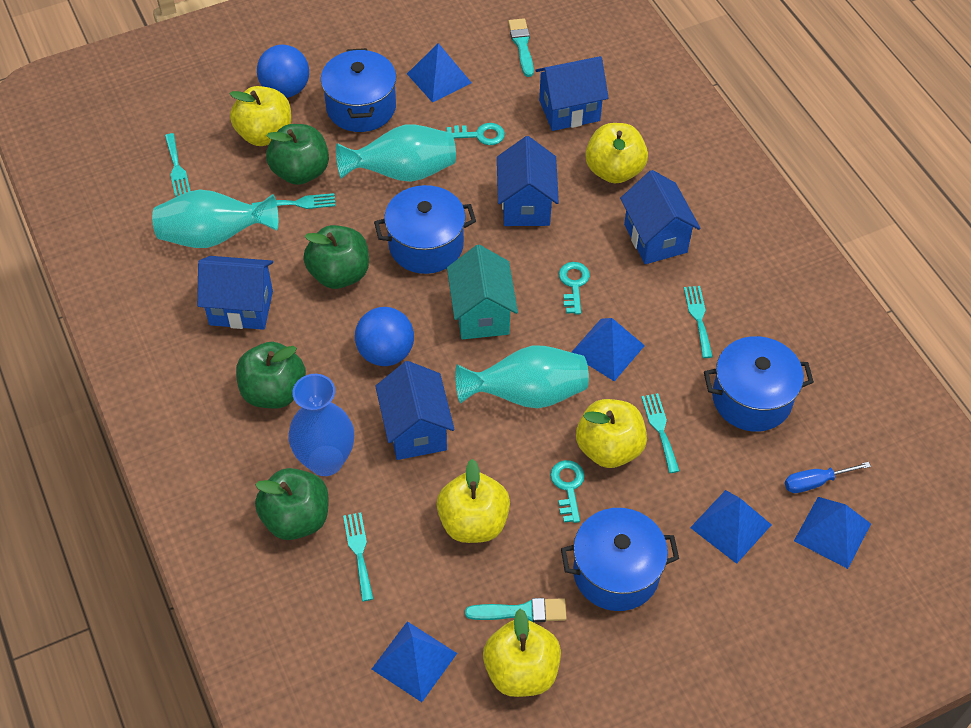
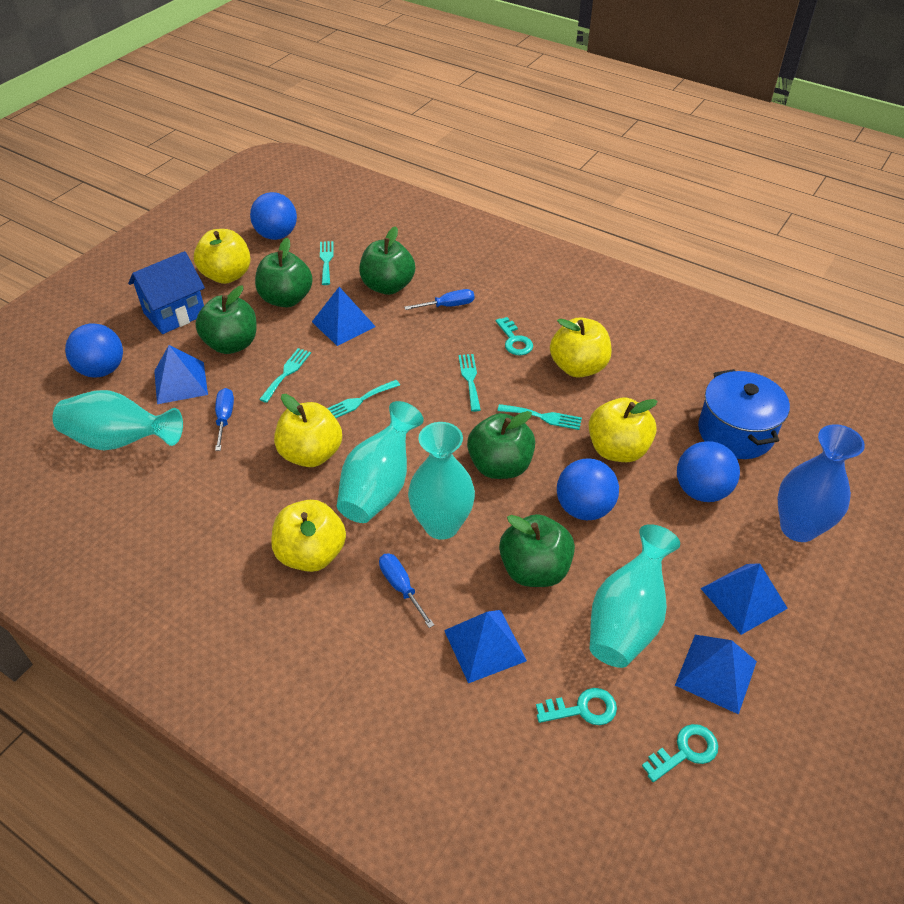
blue ball: [257,45,309,98] [355,307,414,366] = 2 -> [65,323,123,377] [250,192,297,240] [557,458,619,520] [677,441,740,502] = 4
blue house: [197,256,273,330] [375,361,455,460] [497,136,559,226] [535,56,609,131] [620,170,701,264] = 5 -> [128,251,205,334] = 1
blue pot: [321,48,396,132] [374,185,476,274] [561,508,679,611] [704,336,814,432] = 4 -> [698,369,790,459] = 1
blue screwdriver: [785,462,871,493] = 1 -> [215,388,234,451] [379,553,434,628] [404,289,474,310] = 3
green apple: [236,342,306,409] [255,468,329,540] [266,124,329,185] [303,225,369,289] = 4 -> [195,285,257,354] [255,238,313,307] [359,226,415,295] [467,411,535,479] [499,514,575,587] = 5
turquoise brush: [465,598,567,623] [508,18,534,77] = 2 -> none = 0
turquoise house: [447,245,518,339] = 1 -> none = 0
turquoise vase: [152,190,279,248] [336,125,456,182] [455,345,589,408] = 3 -> [53,390,183,450] [337,401,424,523] [408,422,475,540] [589,524,680,668] = 4

